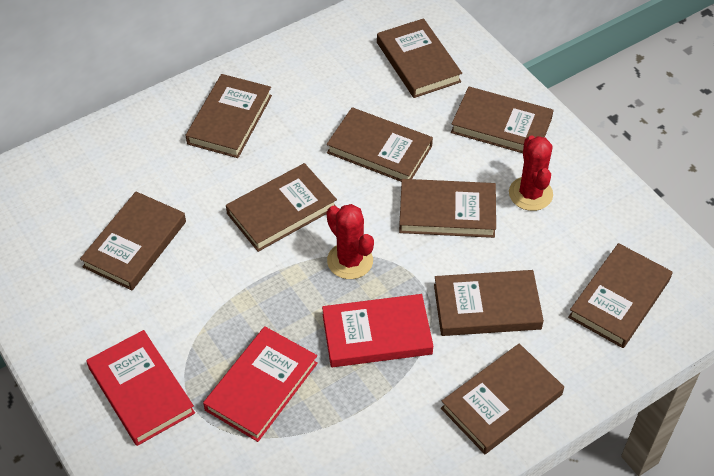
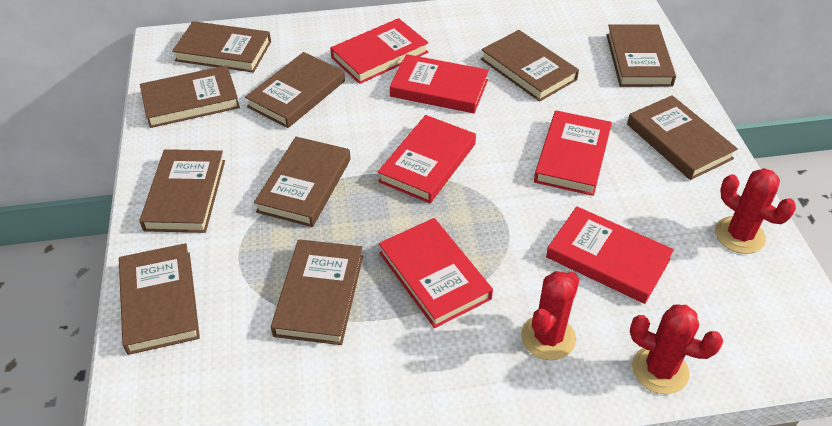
red book: [86,330,195,446] [203,327,318,442] [322,294,433,367] = 3 -> [330,18,429,84] [378,115,476,203] [379,218,493,328] [390,54,489,113] [534,110,612,196] [546,206,674,304] = 6
red cactus: [327,204,374,279] [509,136,553,211] = 2 -> [521,271,579,360] [630,304,723,394] [715,168,796,254] = 3

